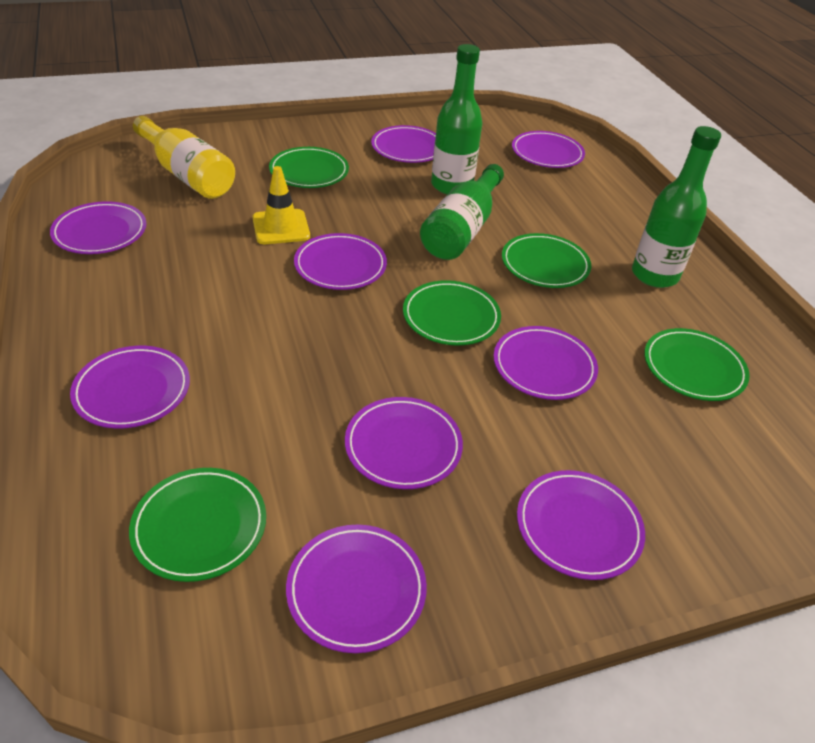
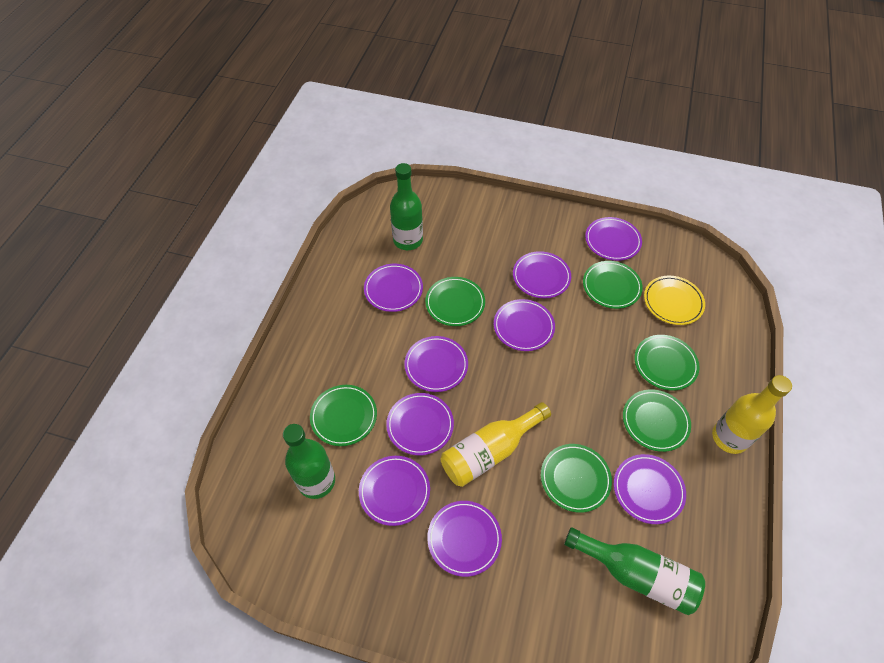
green plate: [129,468,266,582] [269,147,349,188] [403,280,501,346] [502,233,591,288] [644,328,750,401] = 5 -> [310,385,377,446] [425,277,485,326] [541,444,612,513] [583,261,643,309] [623,389,691,452] [634,335,700,391] = 6
yellow bottle: [133,116,235,199] = 1 -> [441,402,551,487] [712,375,792,454] = 2
yellow plate: none = 0 -> [644,276,705,325] = 1
yellow traffic cone: [252,166,310,244] = 1 -> none = 0

